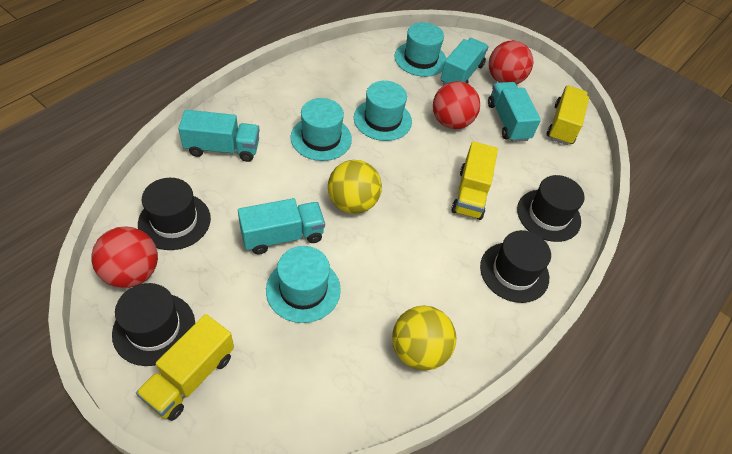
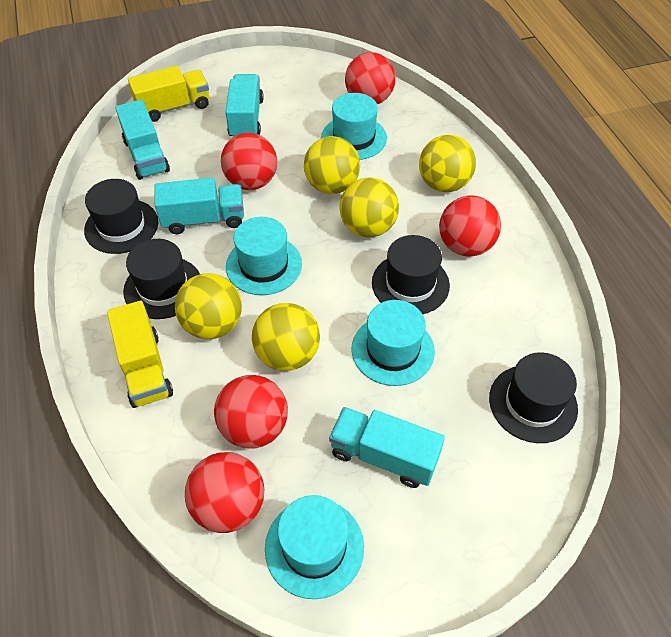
red ball: [92,226,158,288] [433,81,480,129] [489,40,533,84] = 3 -> [185,452,264,533] [214,375,288,449] [221,133,277,190] [345,52,396,104] [439,196,501,256] = 5
yellow ball: [328,160,382,214] [392,306,456,371] = 2 -> [175,273,242,339] [252,303,320,371] [304,136,360,194] [340,177,399,237] [419,135,476,192] = 5
yellow truck: [136,314,234,421] [451,141,498,220] [547,86,589,145] = 3 -> [107,301,173,408] [128,66,209,122] = 2

